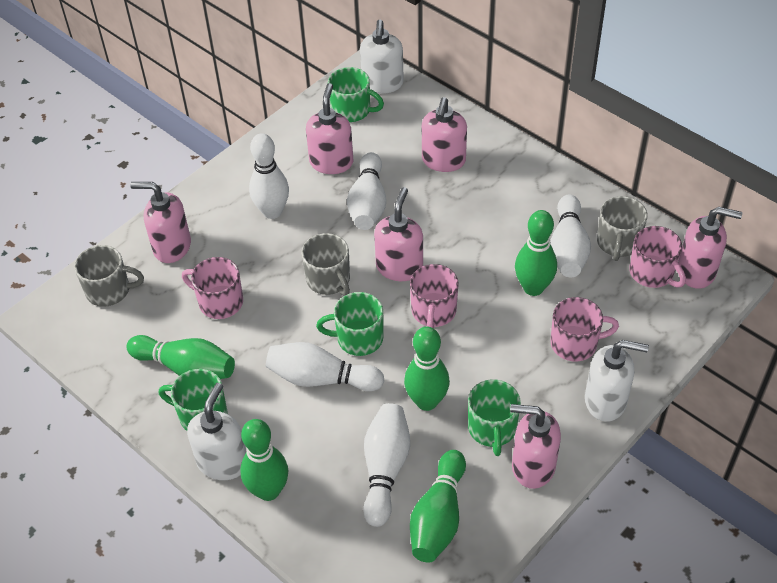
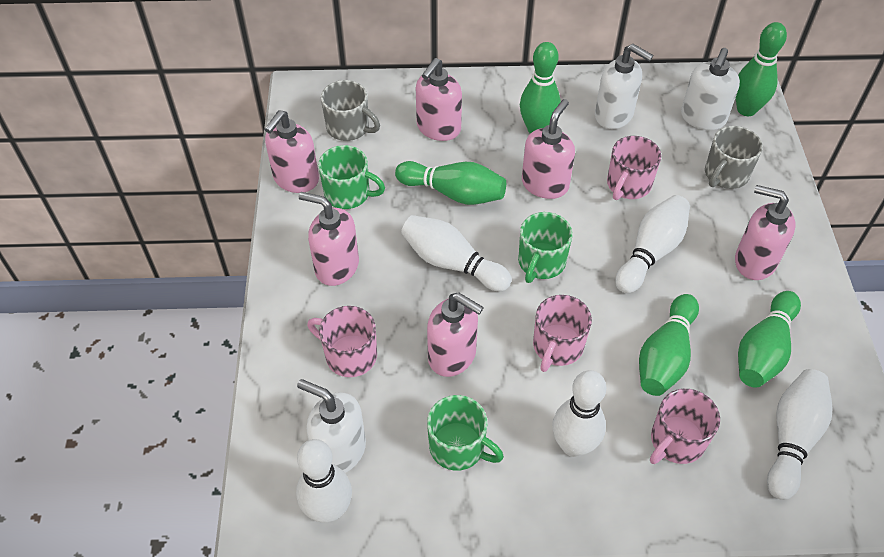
green mug: [158,369,228,431] [316,292,383,356] [328,67,384,122] [468,379,521,456] = 4 -> [318,145,385,209] [427,395,504,471] [518,212,573,283] = 3
grey mug: [74,245,144,307] [302,233,350,296] [597,196,648,261] = 3 -> [321,80,380,141] [705,126,763,189] = 2

